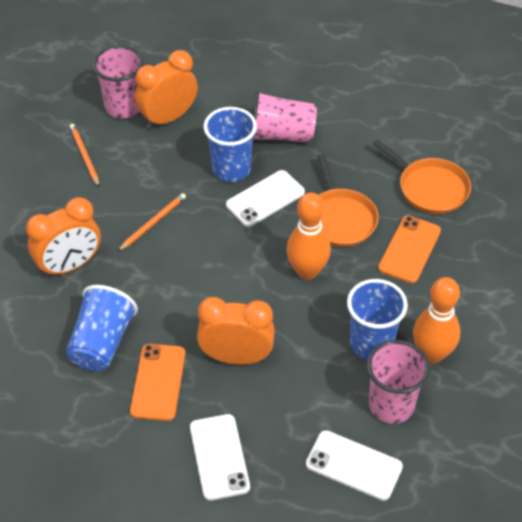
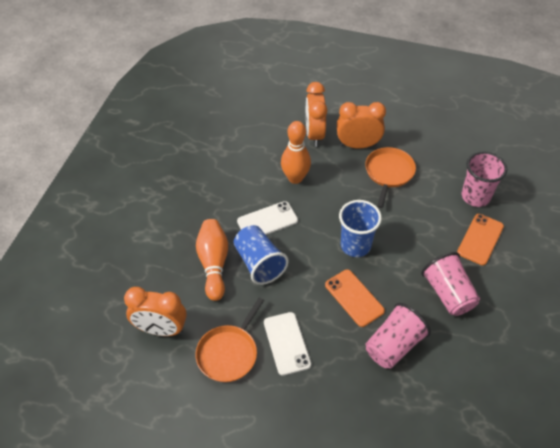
blue cup: [66,285,138,371] [203,107,257,182] [347,279,408,360] = 3 -> [234,225,289,285] [339,200,382,257] = 2
orange pencil: [70,124,99,187] [118,193,186,251] = 2 -> none = 0
white phone: [190,414,250,501] [226,170,305,227] [306,430,403,501] = 3 -> [237,201,298,235] [264,312,311,376] = 2

